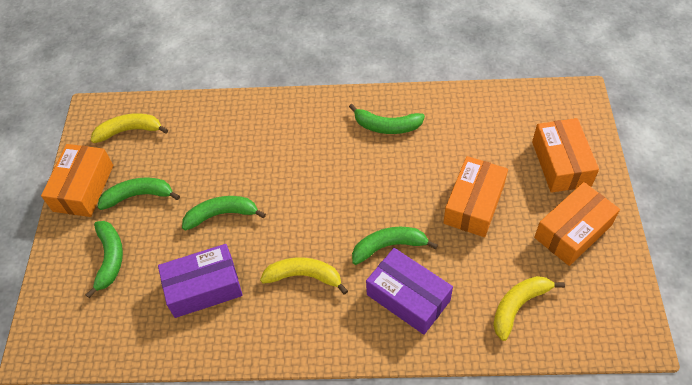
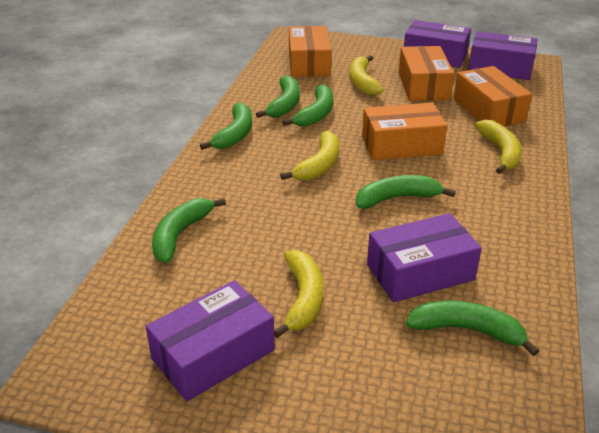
green banana: [86,221,123,298] [98,178,180,210] [182,196,266,231] [349,104,425,134] [352,227,438,265] = 5 -> [152,198,226,263] [200,102,252,150] [256,75,300,118] [282,84,333,127] [356,175,456,209] [406,301,539,356] = 6
purple box: [158,244,243,318] [366,248,453,335] = 2 -> [145,280,275,401] [367,213,482,302] [404,20,471,68] [468,31,537,80] = 4
yellow banana: [91,113,168,143] [260,257,348,295] [493,276,565,341] = 3 -> [274,250,323,338] [280,131,339,180] [349,55,383,95] [475,120,522,174] = 4

